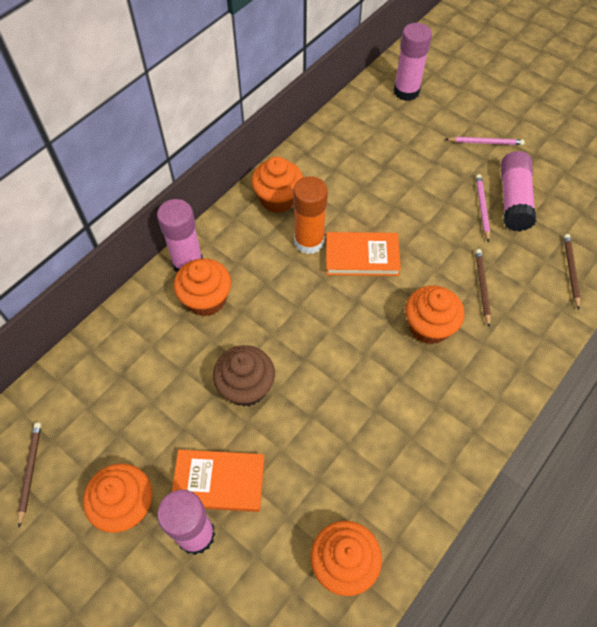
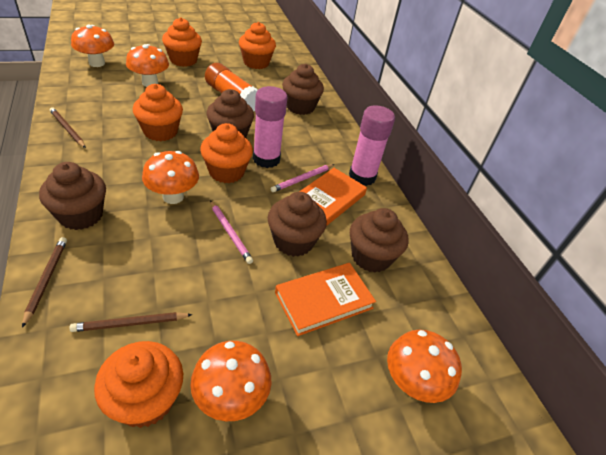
brown cupcake: [213,345,275,407] = 1 -> [39,162,106,230] [206,89,254,138] [268,192,327,257] [282,64,324,115] [350,208,409,273] = 5
orange mushroom: none = 0 -> [71,25,114,67] [126,44,169,87] [142,151,199,204] [190,341,271,421] [387,330,462,403] = 5
pink glue stick: [157,199,203,272] [157,490,215,555] [394,23,432,101] [501,151,536,231] = 4 -> [253,86,287,168] [349,105,395,186] = 2

